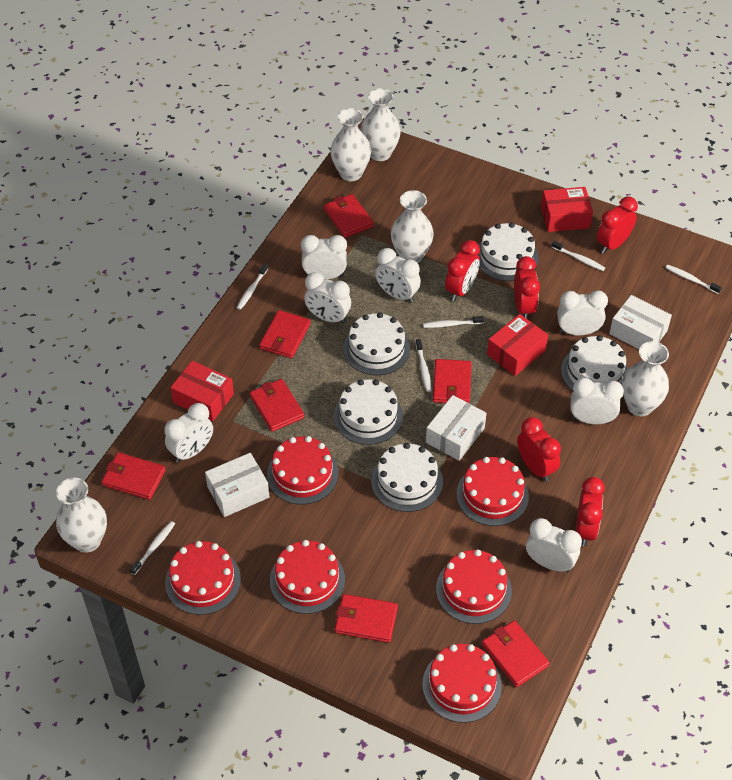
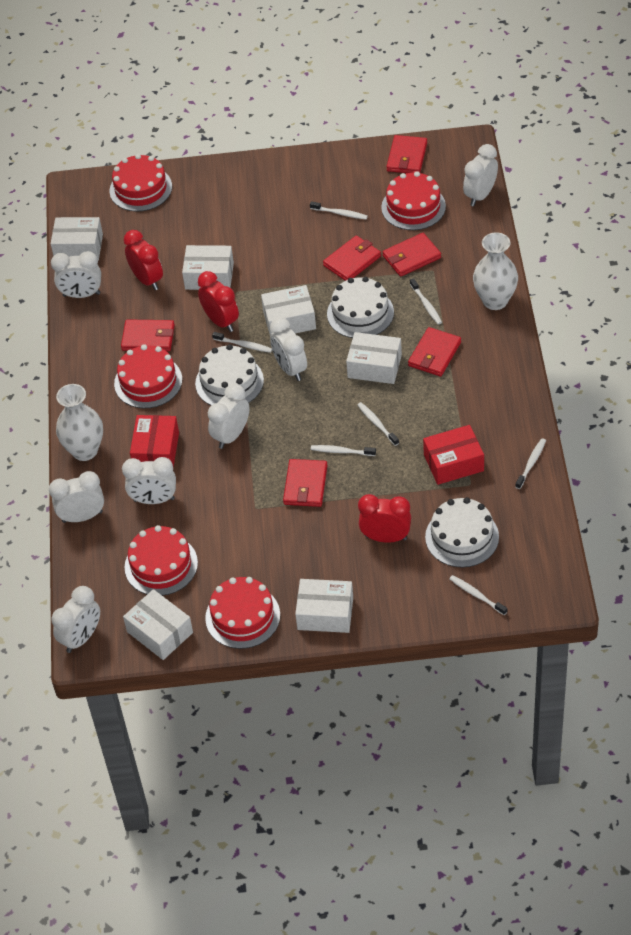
red box: [170,360,234,421] [487,314,548,376] [541,187,593,232] = 3 -> [130,415,179,468] [423,425,484,485] = 2
red cake: [165,541,241,615] [267,436,338,505] [270,540,345,614] [422,644,502,723] [436,549,512,624] [457,457,529,526] = 6 -> [109,154,172,212] [114,344,182,408] [124,525,198,596] [205,577,280,649] [381,171,446,230] = 5
red clock: [445,240,480,301] [514,256,540,319] [517,417,561,482] [576,477,605,546] [597,197,638,254] = 5 -> [124,230,163,290] [198,271,239,332] [358,494,411,543] = 3
red wallet: [102,452,166,500] [250,379,304,432] [259,310,311,358] [324,194,374,238] [335,594,398,643] [433,359,471,403] [482,621,550,687] = 7 -> [121,319,175,351] [283,459,327,507] [323,235,381,281] [383,233,441,277] [386,135,427,173] [408,327,461,377] = 6
white box: [205,453,269,517] [426,395,486,461] [609,295,672,349] = 3 -> [51,217,103,261] [123,589,193,660] [182,245,234,290] [261,285,316,335] [295,579,353,633] [346,332,402,384] = 6
white cake: [334,379,403,445] [343,312,410,376] [372,443,443,512] [477,222,539,281] [561,335,628,391] = 5 -> [195,344,264,405] [327,277,394,338] [425,497,499,568] = 3
white toothbrush: [130,521,175,575] [237,264,268,310] [416,339,432,392] [423,316,484,328] [552,241,605,271] [665,265,722,294] = 6 -> [212,332,272,353] [310,201,368,219] [311,445,376,456] [358,402,399,446] [410,278,442,325] [449,575,508,615] [515,439,546,489] = 7
white vase: [56,478,107,553] [330,108,371,181] [360,88,401,161] [391,190,434,263] [622,341,669,416] = 5 -> [56,384,103,461] [473,232,518,310] = 2

